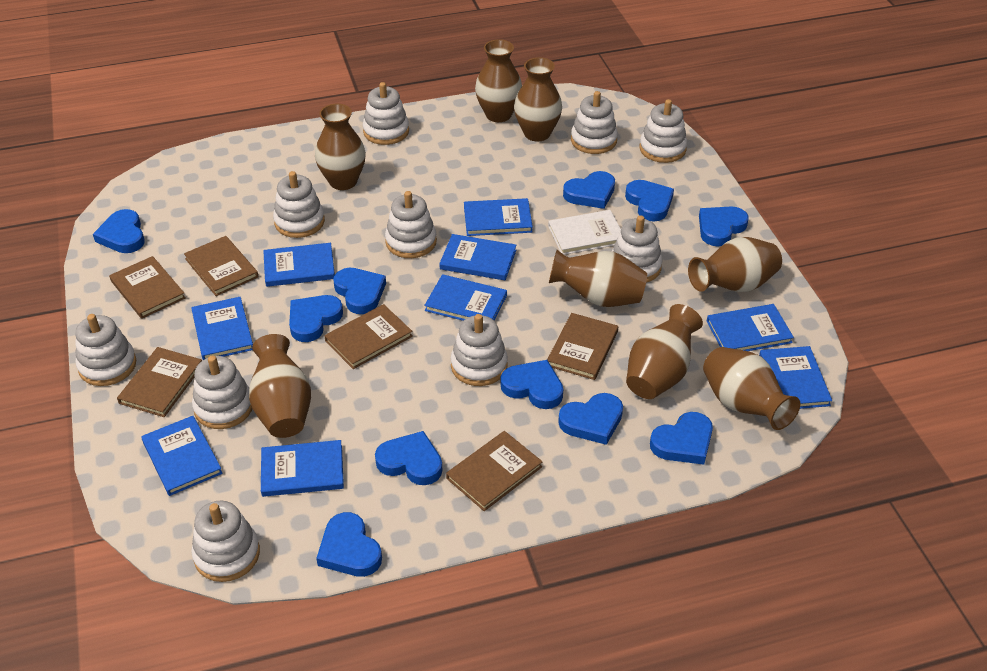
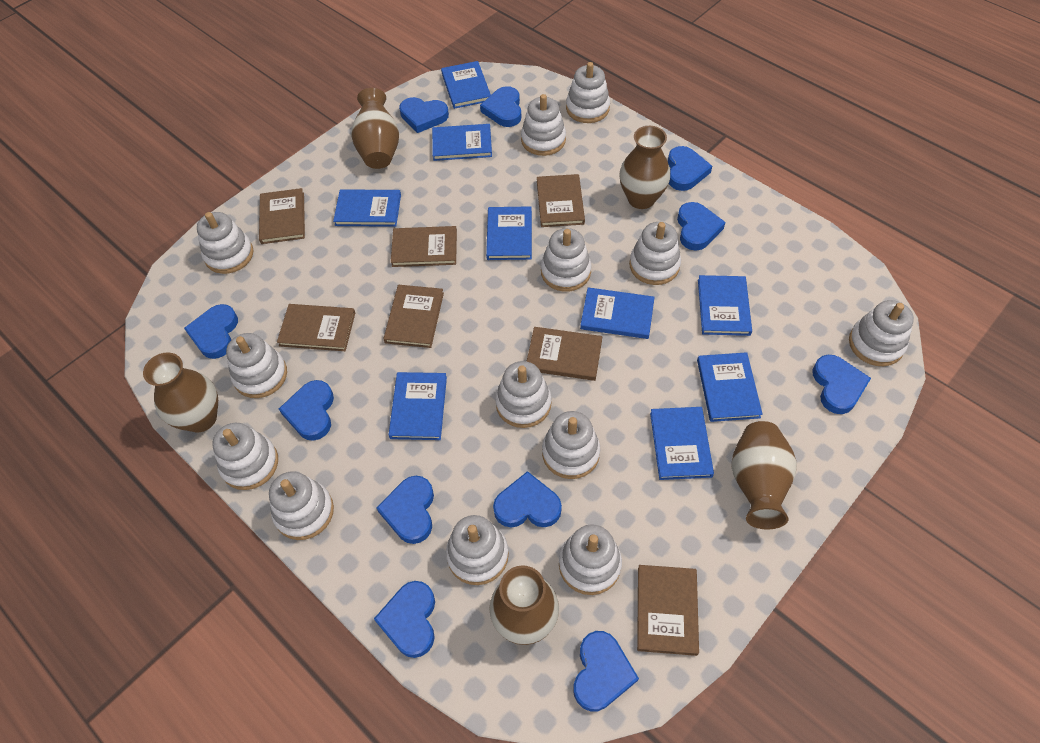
brown book: [109,256,186,319] [117,347,202,417] [184,236,258,296] [324,304,413,369] [446,431,543,511] [547,313,618,380] = 6 -> [259,188,305,244] [277,304,355,351] [383,285,444,348] [391,226,457,267] [527,327,602,381] [537,174,585,227] [637,565,699,656] = 7
brown vase: [249,334,311,438] [315,104,366,190] [475,39,522,122] [514,57,562,141] [549,250,647,307] [626,304,703,399] [688,237,782,292] [703,347,800,430] = 8 -> [143,352,218,433] [351,88,399,169] [489,565,559,645] [619,126,670,209] [731,421,797,529] = 5
white book: [548,210,621,255] = 1 -> none = 0
white stacking toy: [75,314,136,386] [191,501,260,582] [192,355,252,429] [273,171,325,238] [363,82,409,145] [385,191,437,258] [451,314,508,386] [571,91,618,154] [612,215,663,283] [640,99,687,163] = 10 -> [197,212,253,274] [212,423,278,490] [226,333,287,398] [269,471,334,540] [446,515,509,585] [495,361,552,428] [521,94,566,156] [541,228,591,292] [542,411,600,479] [559,524,622,595] [566,62,610,123] [629,222,681,285] [849,300,914,366] = 13

